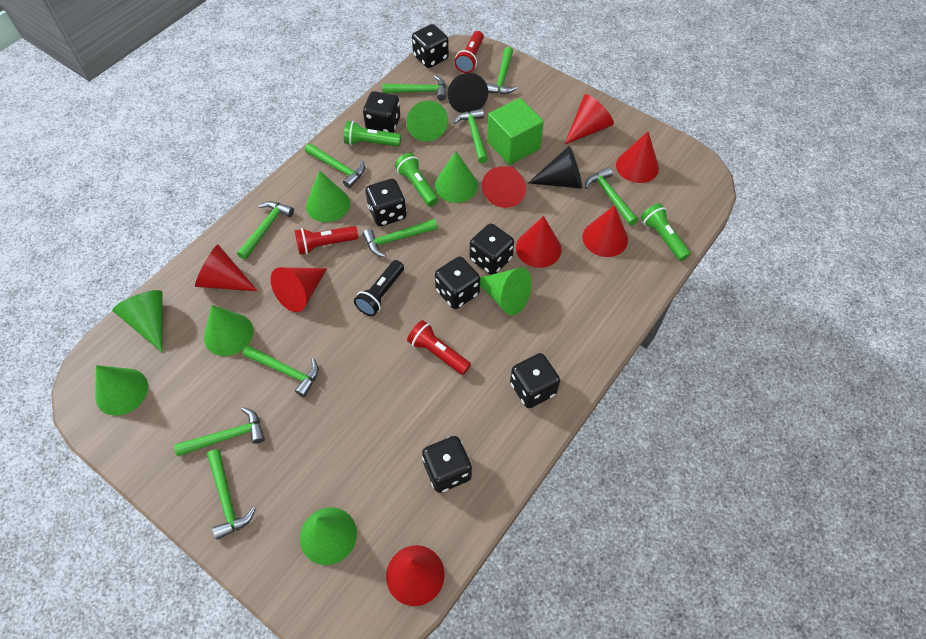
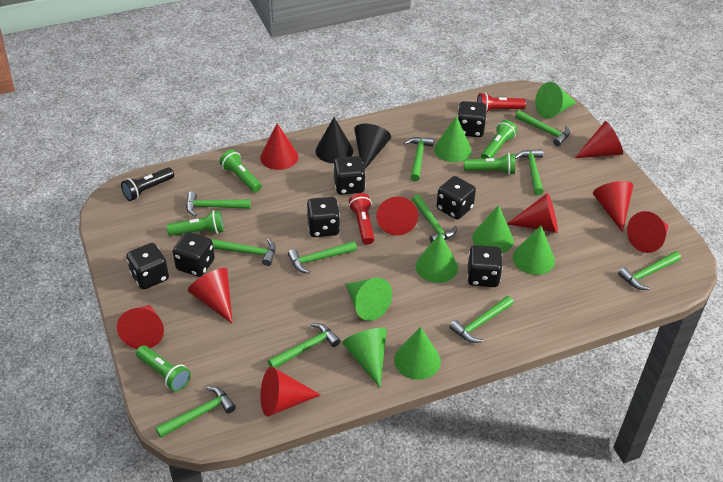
green cube: [487,98,544,165] = 1 -> none = 0
green flashlight: [344,121,401,147] [395,153,438,207] [641,203,691,261] = 3 -> [136,345,191,392] [167,210,224,236] [219,150,262,193] [464,153,515,175] [481,120,517,159] = 5
green hammer: [174,407,265,456] [207,449,255,540] [237,201,294,260] [243,345,319,397] [305,143,365,188] [363,219,437,257] [382,75,446,101] [453,108,488,163] [487,47,517,94] [585,167,638,226] = 10 -> [155,386,236,438] [186,191,251,217] [211,238,276,266] [268,323,341,368] [288,241,357,274] [404,137,434,181] [412,194,457,243] [449,296,514,343] [515,110,570,146] [515,149,544,195] [618,251,681,290] = 11
red cone: [195,245,258,291] [271,267,327,312] [386,545,445,606] [482,166,526,208] [516,216,561,268] [564,94,614,145] [583,205,628,257] [616,132,659,183] = 8 -> [117,305,164,349] [188,268,233,324] [260,123,298,170] [261,367,321,417] [377,197,418,235] [507,193,558,233] [575,121,623,158] [593,181,634,232] [627,211,669,253] = 9
red flashlight: [295,226,358,255] [407,320,471,375] [455,31,484,73] = 3 -> [349,193,374,245] [477,93,526,112] = 2

